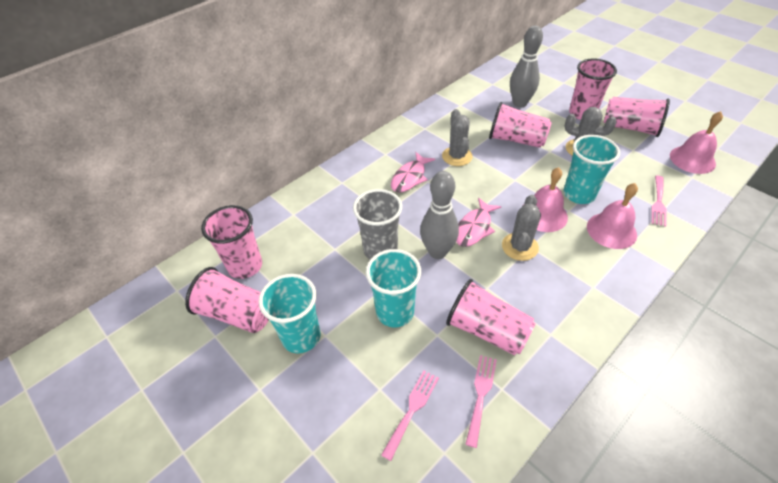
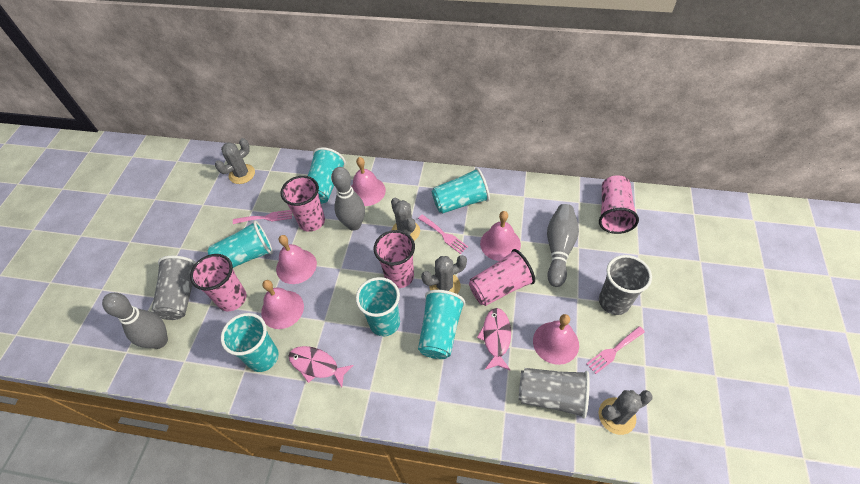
grey bowling pin: [420,171,459,259] [510,26,543,107] = 2 -> [102,293,168,349] [331,167,365,231] [547,204,579,287] = 3
grey cactus: [442,109,473,166] [502,195,541,261] [565,107,617,156] = 3 -> [215,138,255,184] [391,198,420,241] [421,255,467,294] [598,390,653,435] = 4
grey cup: [353,189,402,259] = 1 -> [151,256,196,320] [519,368,590,419] [599,255,652,315] = 3
pink bell: [523,167,568,232] [587,183,638,249] [670,111,723,174] = 3 -> [261,280,304,329] [276,235,317,284] [351,157,386,206] [480,211,521,261] [533,314,579,365] = 5
pink cup: [185,267,269,333] [201,205,262,279] [446,279,536,355] [489,102,552,148] [569,58,617,120] [603,97,670,137] = 6 -> [190,254,247,311] [281,176,325,232] [374,230,415,288] [469,249,535,306] [599,175,639,234] = 5
turquoise cup: [258,274,320,353] [366,249,421,327] [564,135,620,204] = 3 -> [208,220,273,268] [221,313,279,372] [308,147,346,204] [356,277,400,336] [418,290,465,359] [432,168,490,214] = 6

